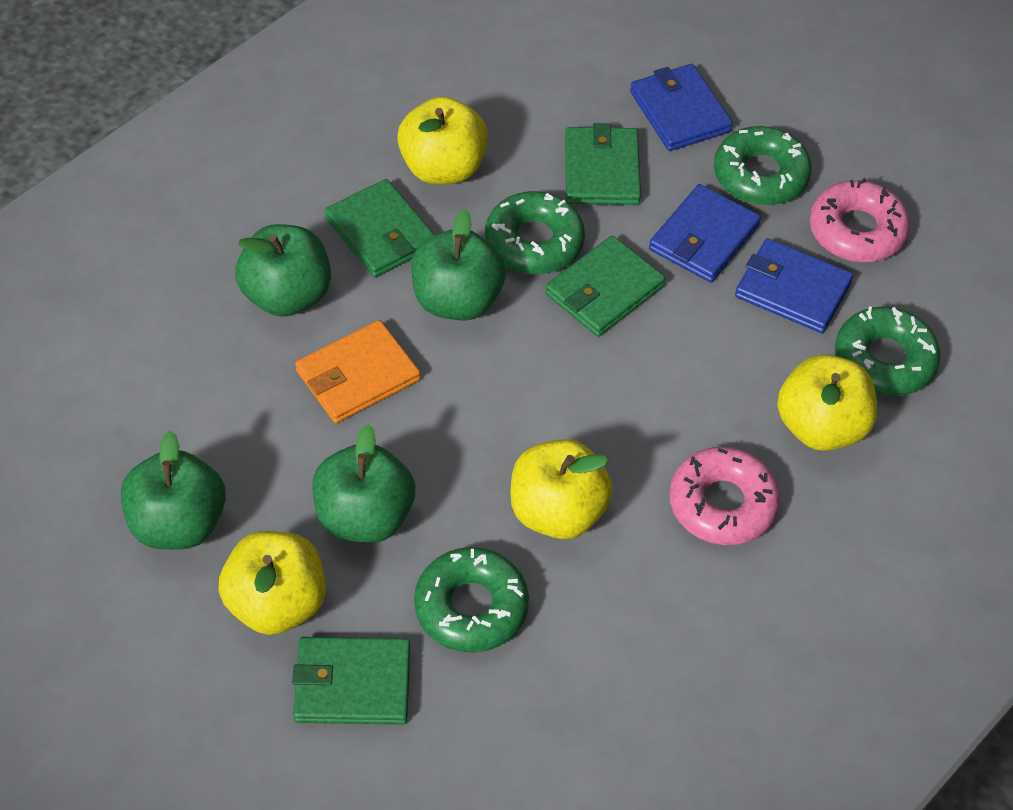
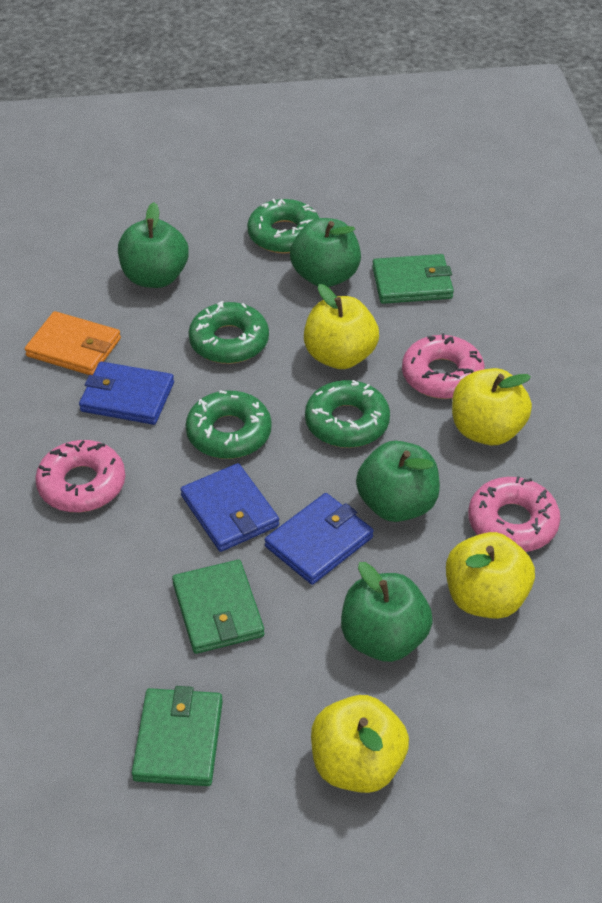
green wallet: [292,637,410,725] [325,179,435,277] [545,235,666,337] [565,123,641,205] = 4 -> [132,686,223,786] [172,560,265,654] [372,254,454,304] = 3
pink donut: [669,447,780,545] [810,178,910,262] = 2 -> [35,440,125,512] [402,334,485,399] [468,476,561,552] = 3

